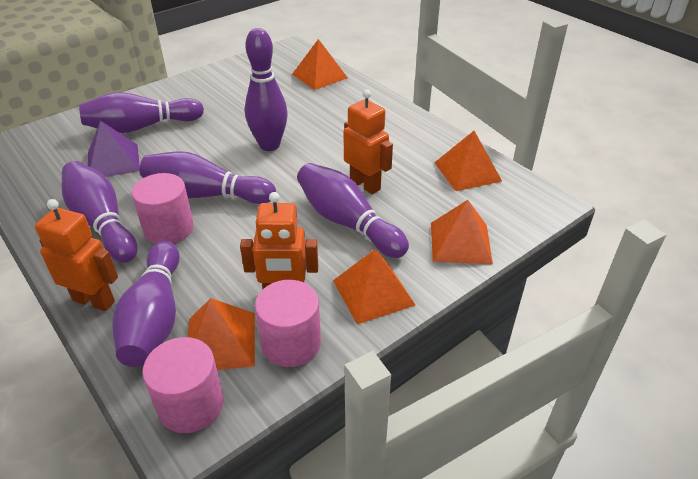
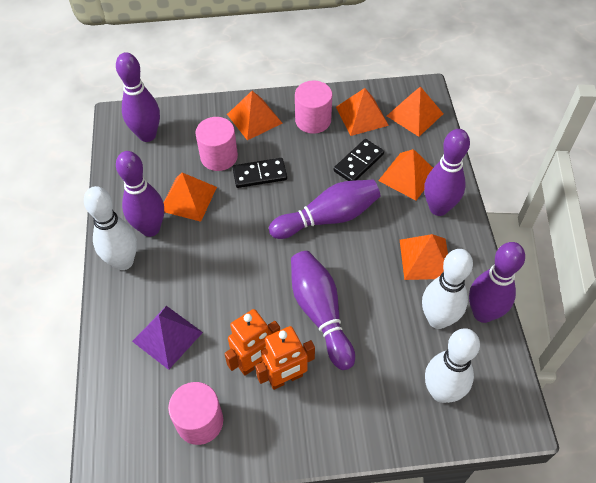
black domino: none = 0 -> [232,158,287,188] [334,139,384,181] = 2
orange pyramid: [187,298,255,370] [292,39,348,90] [333,249,415,324] [431,200,493,264] [434,131,502,191] = 5 -> [164,173,217,222] [227,91,283,140] [336,88,389,136] [378,149,433,201] [387,86,443,137] [400,234,448,280] = 6
orange robot: [35,199,118,311] [240,192,318,289] [344,90,393,194] = 3 -> [224,309,280,376] [255,326,315,390] = 2
white bowling pin: none = 0 -> [84,186,137,270] [422,249,473,329] [425,328,480,403] = 3

